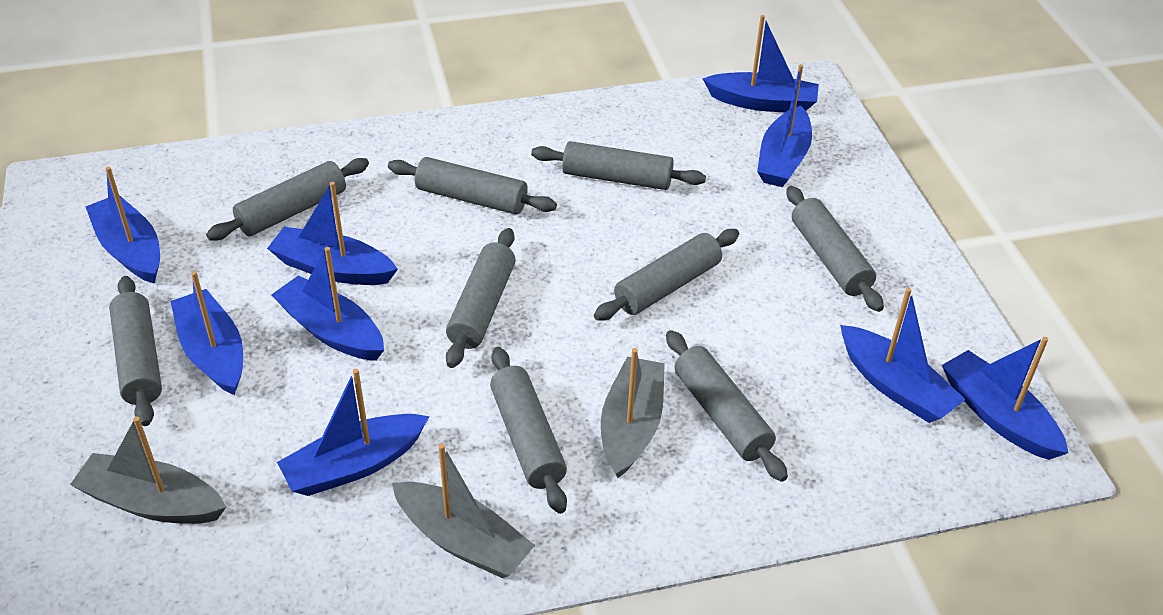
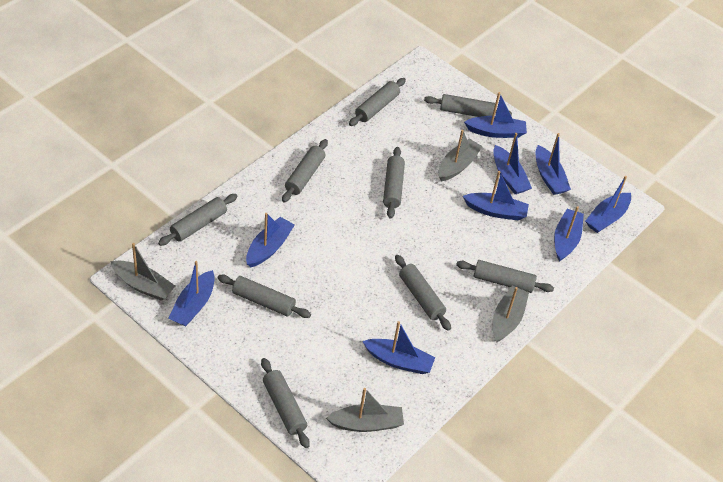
grey boat: [70,417,226,524] [392,444,535,578] [601,348,665,478] = 3 -> [110,243,175,301] [326,388,404,432] [439,130,483,181] [493,286,529,343] = 4

